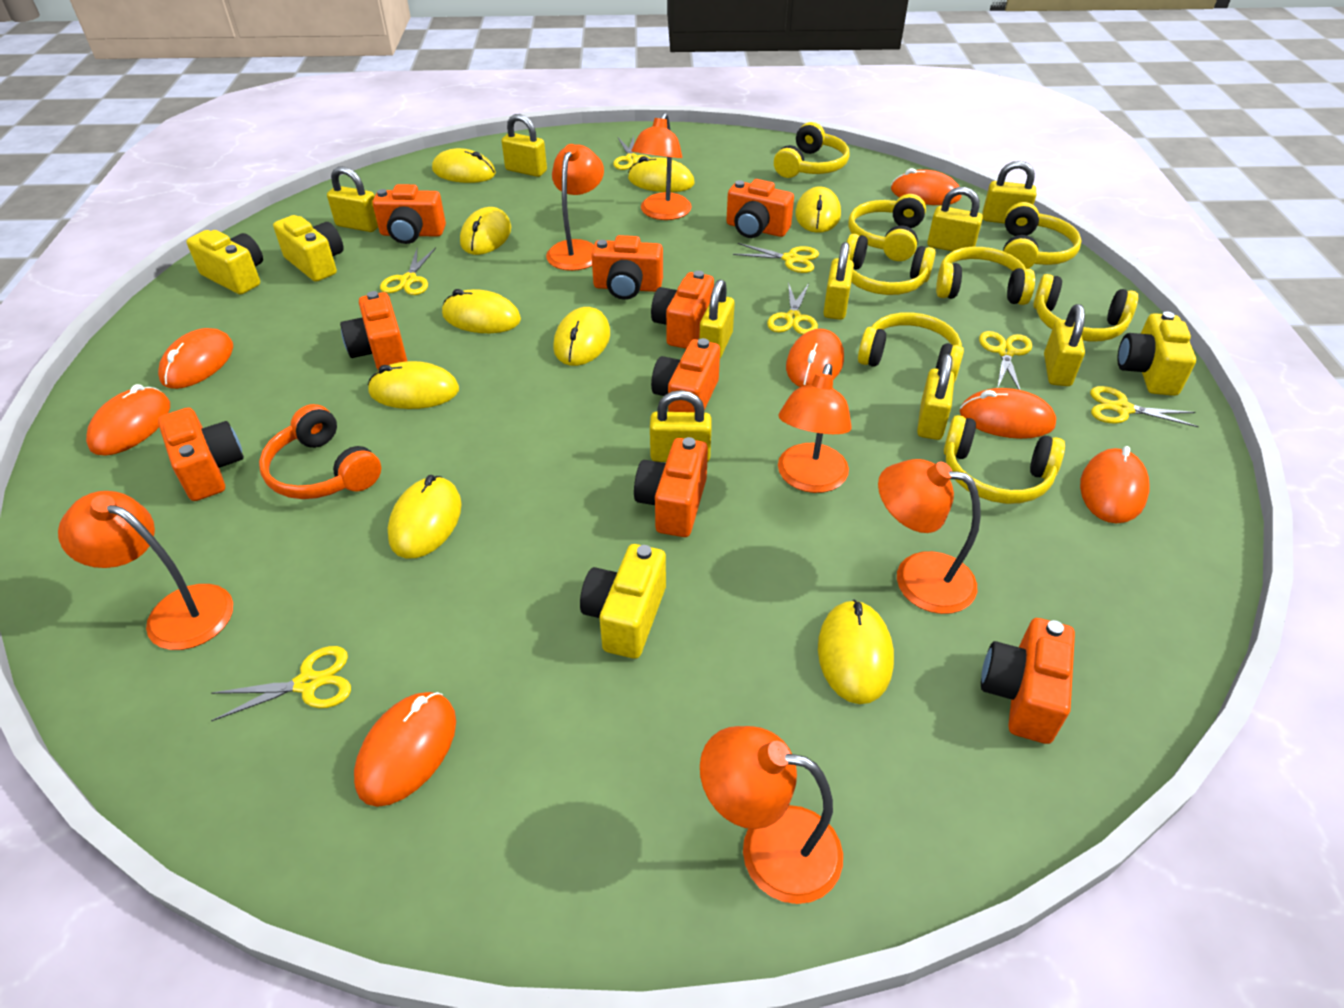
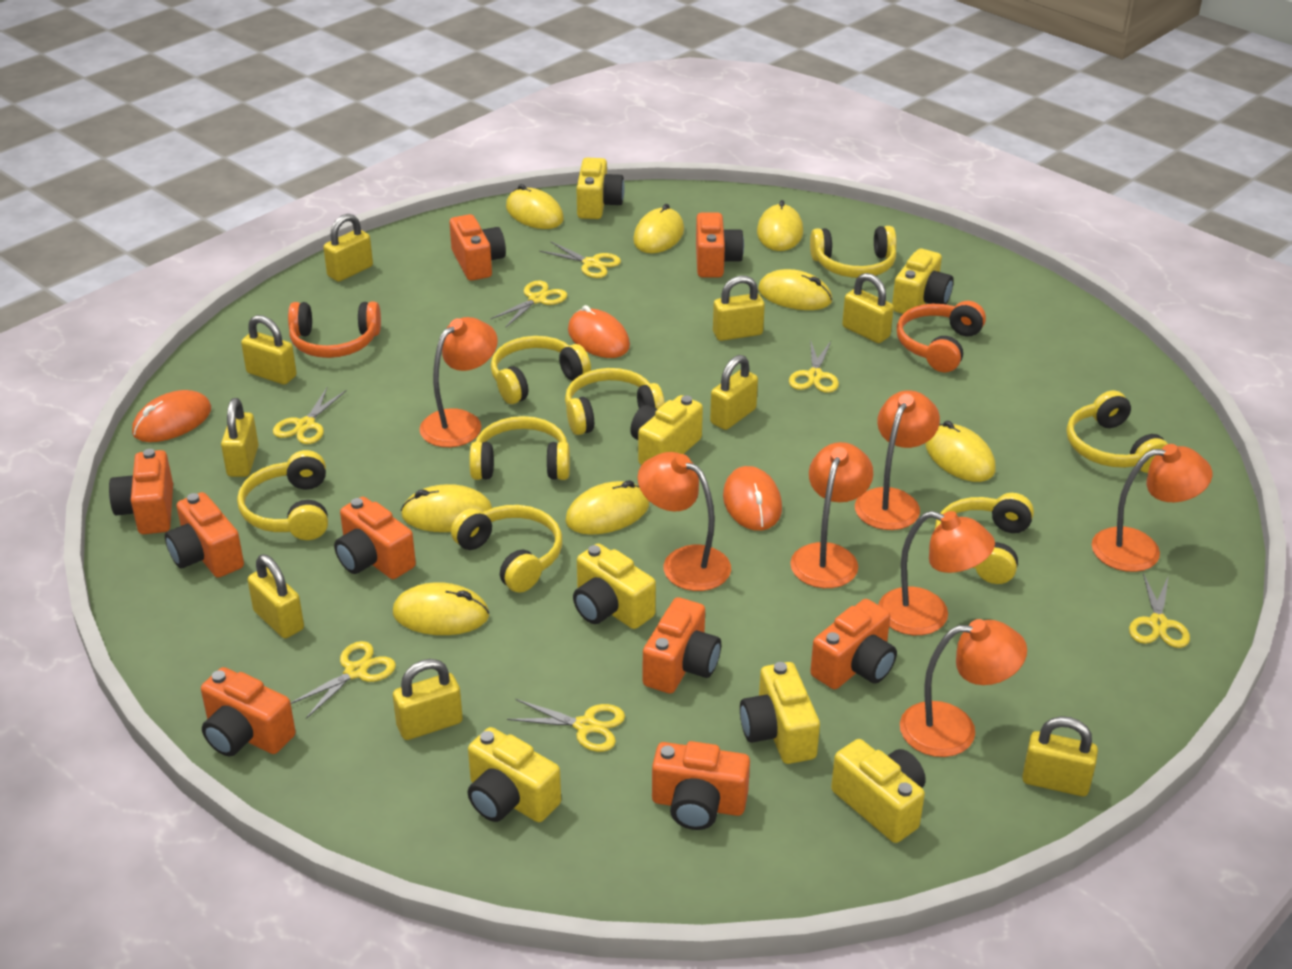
orange headphones: [259,404,381,499] = 1 -> [288,302,381,358] [897,301,986,372] = 2
orange lamp: [58,491,233,650] [546,144,604,271] [631,113,692,220] [700,726,843,904] [778,363,852,493] [878,459,981,614] = 6 -> [419,317,498,447] [638,452,731,591] [790,442,873,588] [855,390,940,530] [878,511,995,635] [900,619,1027,757] [1092,444,1212,572] = 7
orange mouse: [86,384,170,456] [158,328,233,389] [354,692,456,807] [786,329,844,387] [891,168,961,205] [960,388,1056,439] [1080,446,1150,523] = 7 -> [132,390,211,442] [568,305,630,358] [723,466,782,531] = 3
yellow camera: [186,230,263,294] [273,215,344,282] [580,544,666,659] [1117,311,1196,396] = 4 -> [468,727,561,822] [573,543,656,629] [576,158,625,219] [630,395,703,465] [740,662,820,764] [831,739,926,843] [892,249,954,314] = 7
yellow mouse: [368,361,459,409] [388,475,462,558] [432,148,496,183] [442,289,521,333] [460,207,511,255] [553,307,610,366] [628,156,695,192] [795,186,841,233] [818,599,894,704] = 9 -> [393,582,489,635] [401,484,492,532] [506,184,564,229] [565,480,649,535] [633,204,684,253] [757,200,803,251] [758,269,833,310] [925,421,996,482] = 8

